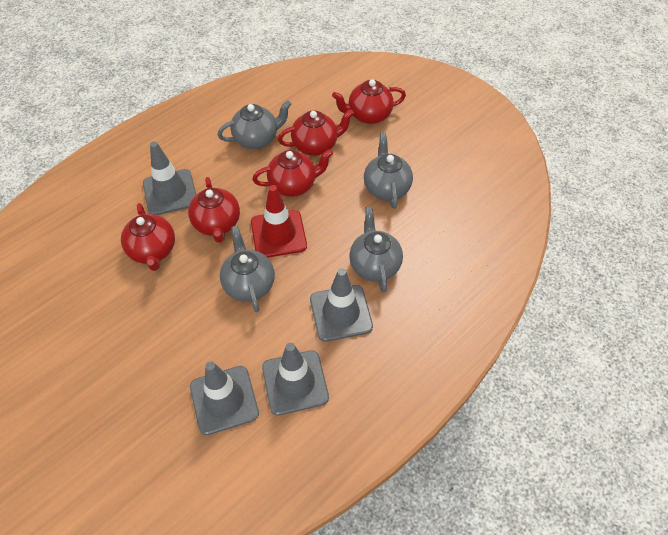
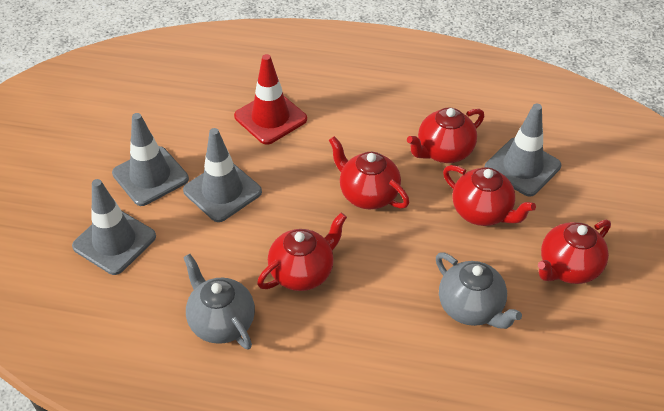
grey teapot: [218,100,292,149] [220,226,275,312] [349,206,403,293] [364,132,413,209] = 4 -> [183,254,255,349] [436,253,522,329] = 2

